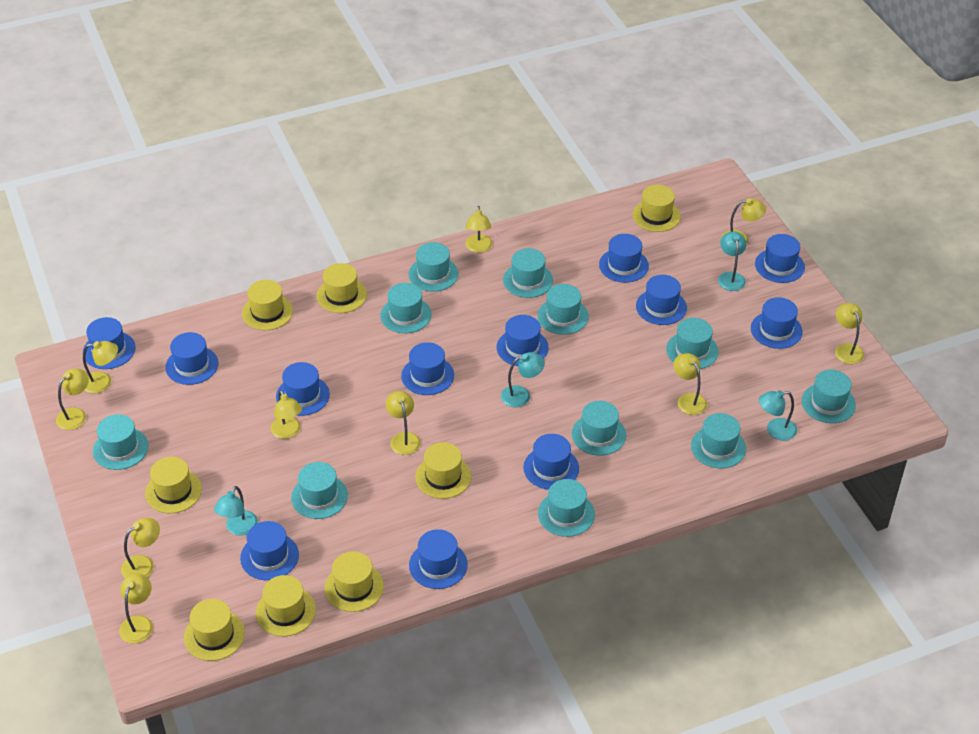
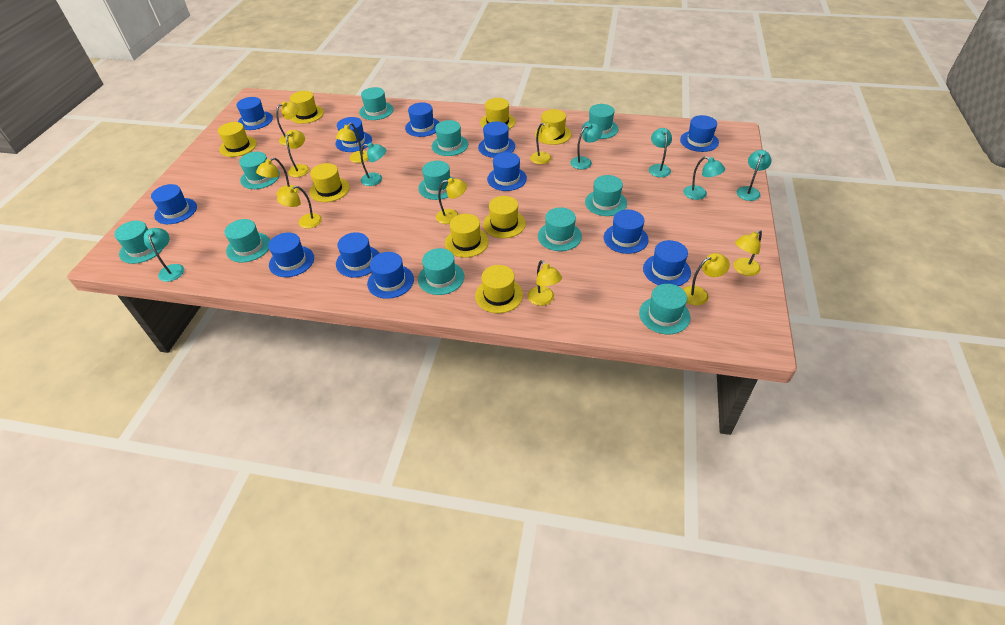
turquoise lamp: [214,486,258,536] [501,352,545,407] [718,231,746,291] [759,390,797,441] = 4 -> [144,228,184,282] [361,143,386,186] [570,123,603,169] [649,128,672,177] [683,156,725,200] [737,150,772,201] = 6

